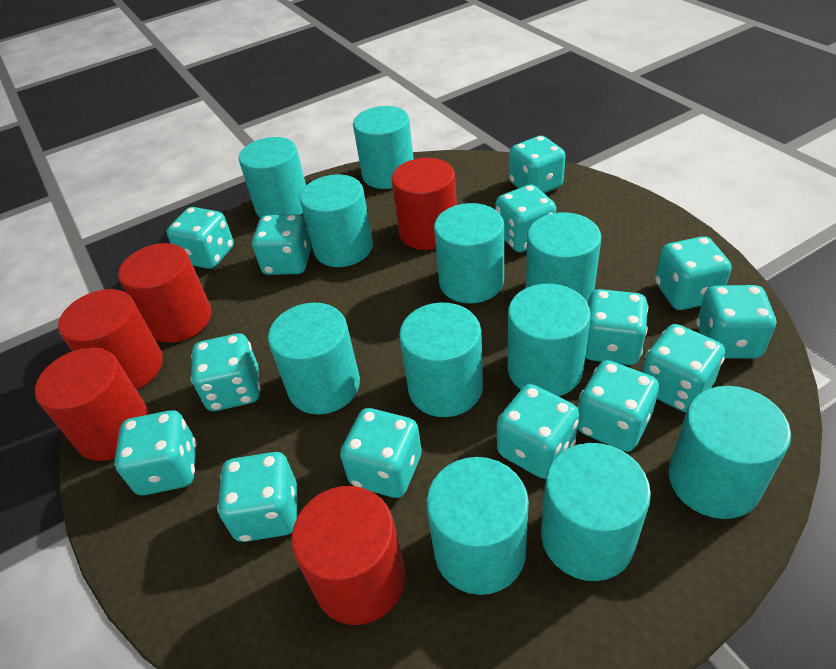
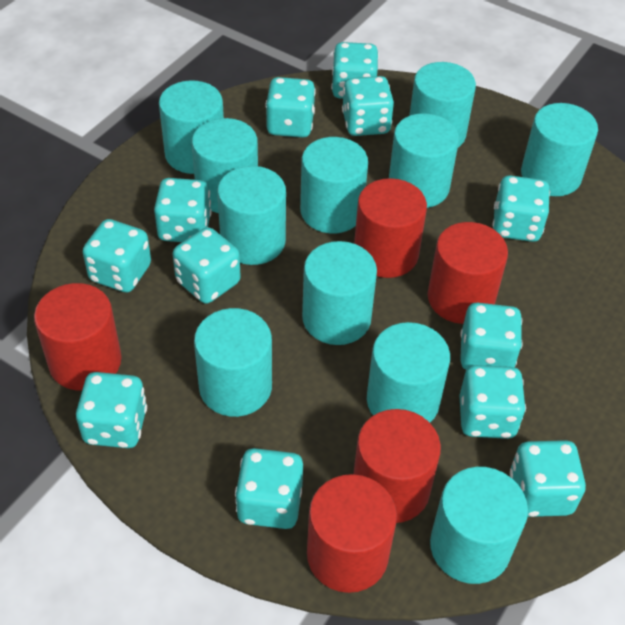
turquoise dice: [114,410,197,495] [167,207,234,269] [191,334,261,411] [217,452,297,542] [252,214,311,275] [340,408,422,498] [496,185,556,252] [497,384,579,479] [509,136,566,193] [577,360,659,452] [585,289,648,365] [642,324,725,412] [655,236,732,310] [696,285,776,359] = 14 -> [76,372,147,448] [83,219,151,293] [154,178,212,242] [173,227,241,304] [235,448,303,529] [266,77,316,138] [331,42,379,99] [342,76,394,136] [459,365,526,439] [460,303,523,370] [492,175,550,242] [510,440,586,517] = 12

